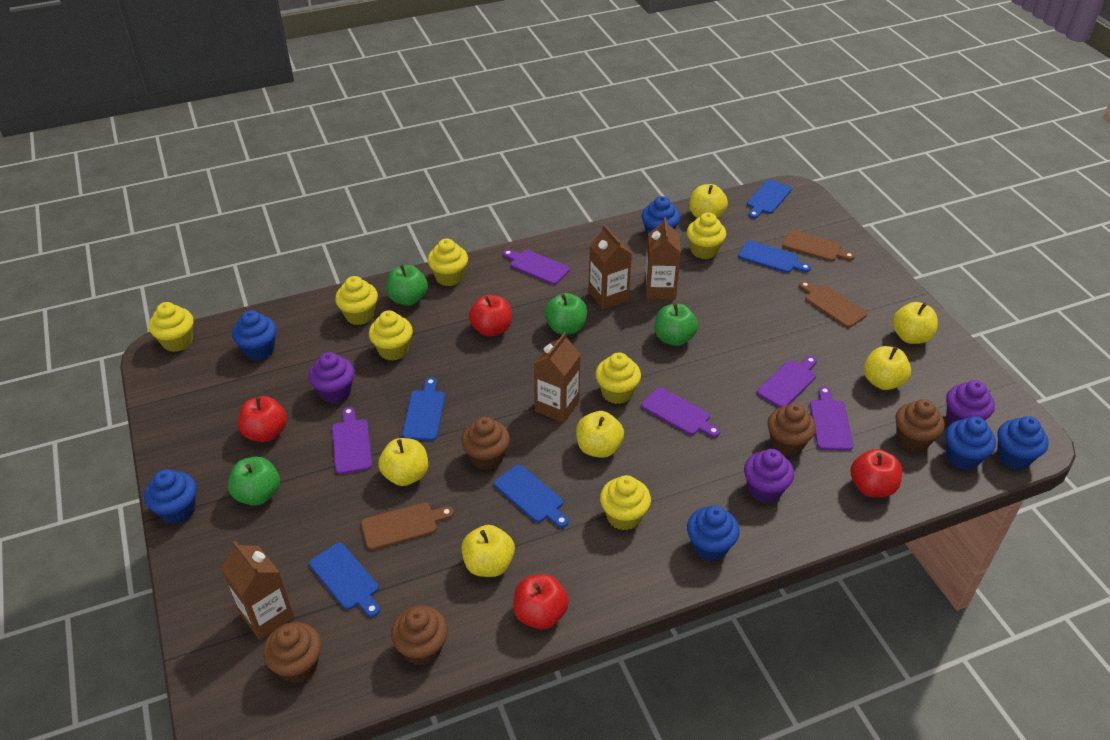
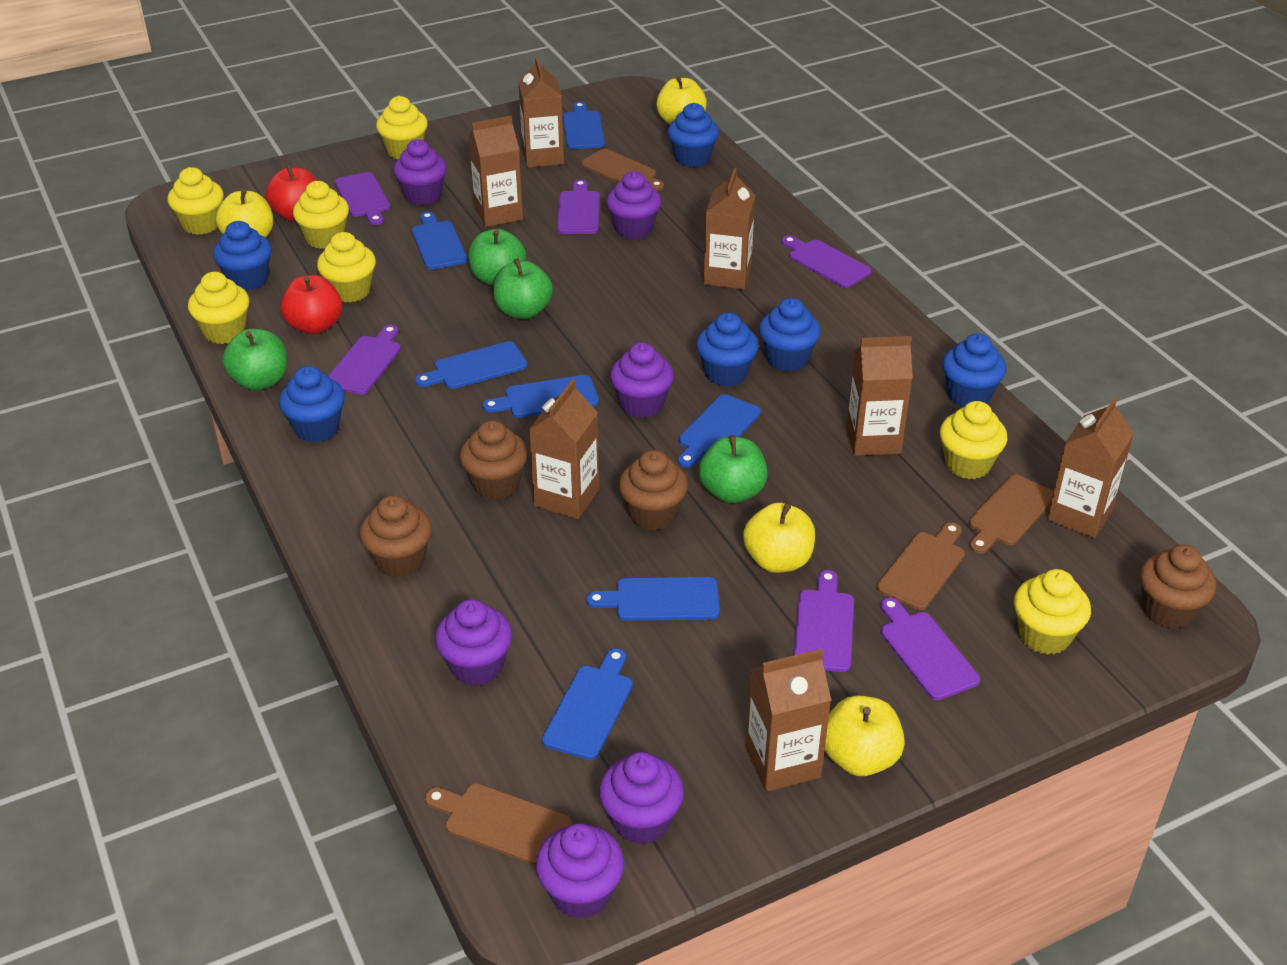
blue cutting board: [309,543,380,617] [402,377,445,441] [494,464,569,528] [738,240,811,273] [747,179,792,219] = 5 -> [412,212,467,269] [415,341,528,389] [483,375,599,418] [542,648,633,760] [563,102,605,149] [586,577,720,621] [678,394,761,468] = 7
brown carton: [221,541,294,640] [534,332,581,423] [588,224,632,309] [644,217,681,299] = 4 -> [468,116,523,227] [518,56,564,168] [529,379,599,519] [704,168,755,290] [745,649,831,792] [846,336,913,456] [1047,397,1134,539] = 7
brown cupcake: [263,622,322,683] [391,606,448,666] [461,417,510,470] [768,403,816,456] [895,399,945,452] = 5 -> [359,495,432,578] [460,420,528,500] [619,450,688,531] [1140,544,1216,629] = 4
brown cutting board: [361,503,454,550] [782,230,855,261] [799,281,867,328] = 3 -> [425,783,572,866] [581,149,664,191] [877,522,965,610] [969,474,1054,554] = 4
purple cupcake: [309,352,355,403] [744,449,794,503] [946,380,995,425] = 3 -> [393,139,447,205] [435,599,512,686] [536,823,625,919] [599,752,684,845] [606,171,661,239] [610,342,674,418] = 6
purple cutting board: [332,407,372,474] [503,249,570,285] [641,387,720,437] [757,356,817,408] [810,386,853,451] = 5 -> [329,325,401,395] [335,172,390,225] [557,179,600,234] [782,236,872,288] [794,570,854,672] [880,597,980,700] = 6
red apple: [238,396,287,442] [469,295,512,337] [513,574,569,629] [850,449,902,497] = 4 -> [266,164,318,221] [281,275,342,334] = 2
yellow apple: [378,438,428,486] [461,525,515,577] [576,411,624,458] [689,184,728,218] [864,346,911,390] [892,302,938,344] = 6 -> [216,189,273,238] [656,75,707,124] [743,503,815,573] [825,695,905,776] = 4

